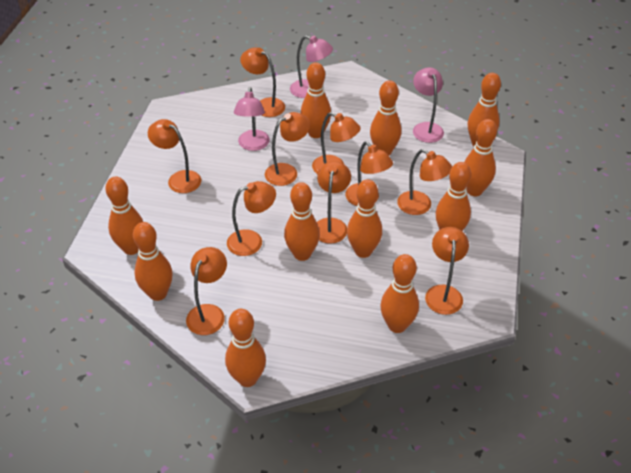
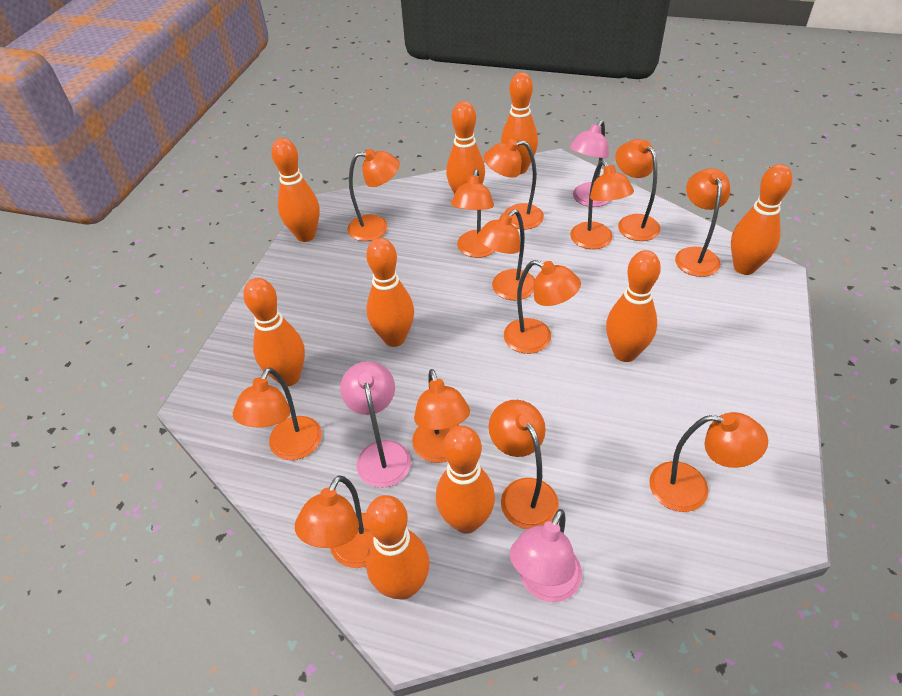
orange bowling pin: [105,177,143,255] [133,222,173,301] [225,309,266,387] [284,182,320,261] [301,62,331,138] [347,179,382,258] [370,80,401,155] [380,254,419,333] [436,162,471,231] [464,119,497,196] [468,73,501,146] = 11 -> [243,278,305,386] [271,138,320,242] [366,238,414,347] [366,495,430,600] [436,426,495,534] [446,101,485,194] [501,72,538,174] [606,250,661,362] [731,164,792,275] = 9
orange lamp: [148,119,201,193] [186,247,227,335] [227,181,276,256] [240,47,285,117] [265,112,310,186] [312,112,361,174] [317,161,351,244] [345,141,393,206] [397,149,452,215] [425,227,469,315] = 10 -> [233,368,322,460] [295,475,374,568] [347,149,400,241] [412,369,470,463] [451,169,495,258] [476,209,535,300] [484,139,544,230] [489,400,559,529] [504,260,581,354] [570,160,634,249] [615,139,660,241] [649,412,768,512] [675,168,730,277] = 13

